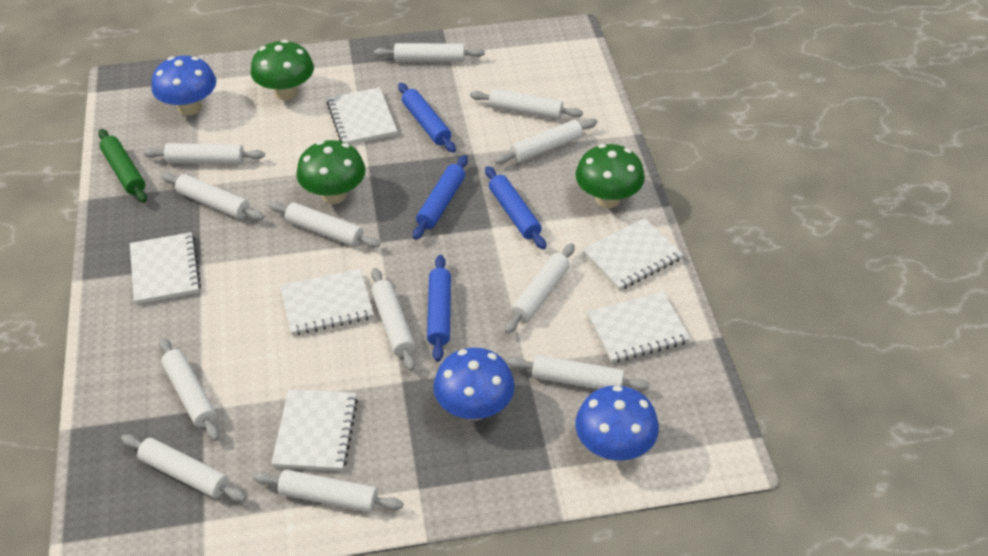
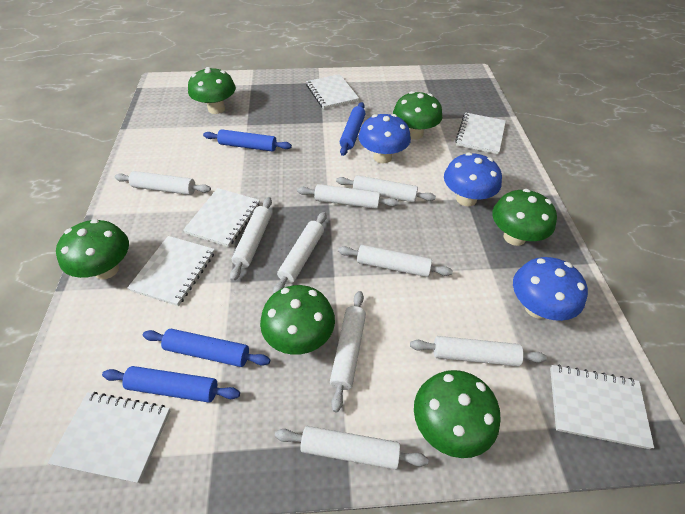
green mushroom: [251,40,314,100] [296,140,366,204] [575,144,645,208] = 3 -> [56,219,129,279] [188,67,236,114] [260,285,335,355] [393,91,442,140] [414,370,501,458] [492,189,557,246] = 6
green rolling pin: [98,129,147,203] = 1 -> none = 0
white rolling pin: [121,434,246,502] [143,143,265,164] [159,338,220,441] [161,173,264,221] [253,469,403,513] [269,202,381,248] [371,268,415,371] [374,43,485,62] [470,89,583,119] [494,119,597,164] [505,243,575,334] [508,355,650,391] = 12 -> [114,171,211,195] [230,197,272,281] [273,212,326,294] [275,426,428,470] [297,184,399,209] [330,291,366,412] [336,175,436,203] [338,245,453,277] [410,336,547,367] = 9

